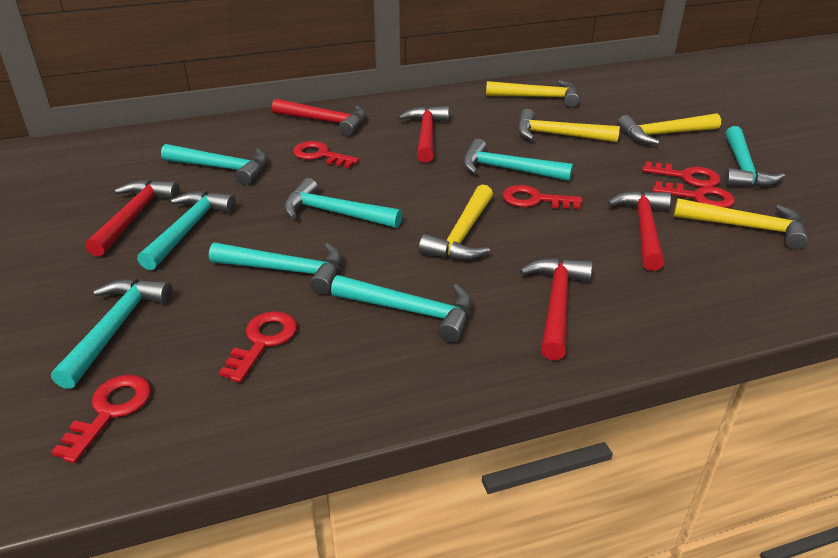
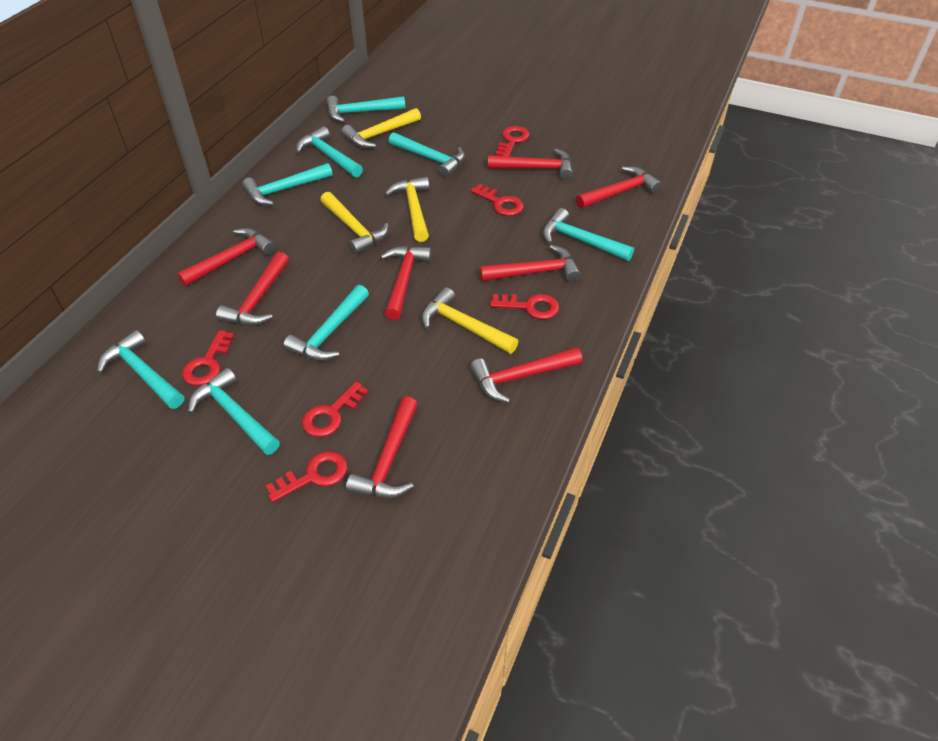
red hammer: [85,180,180,257] [272,99,366,136] [398,106,449,163] [520,258,593,361] [607,191,671,271] = 5 -> [177,228,276,287] [216,252,289,326] [346,396,418,498] [380,246,432,320] [470,347,582,403] [480,245,581,282] [488,148,573,180] [576,166,662,209] = 8
yellow hammer: [419,184,493,261] [486,80,579,107] [517,109,620,142] [617,113,721,145] [674,198,808,250] = 5 -> [320,192,389,254] [341,108,421,148] [385,177,429,242] [422,287,519,354] = 4

